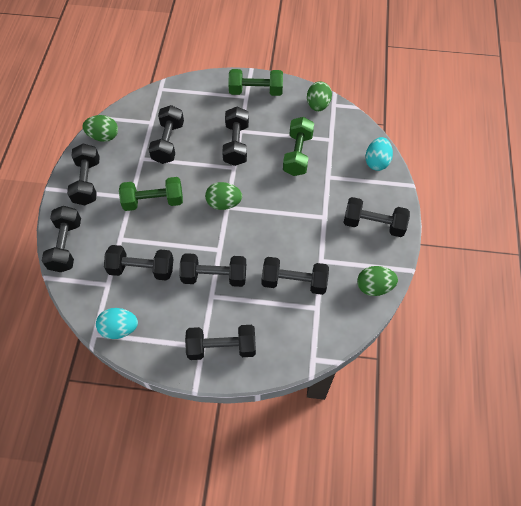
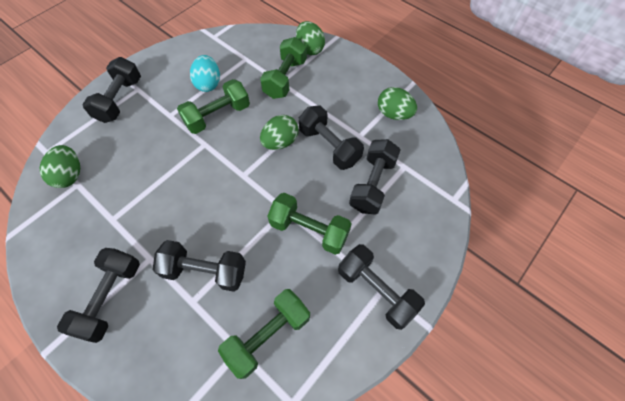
black dumbbell: [42,206,81,272] [67,144,100,205] [104,245,173,281] [148,105,184,164] [179,253,246,287] [185,325,256,360] [222,107,249,166] [262,257,329,295] [343,197,410,237] = 9 -> [57,248,140,343] [82,57,141,123] [153,240,246,292] [299,106,364,170] [338,244,425,330] [349,139,400,215] = 6
green dumbbell: [119,177,183,211] [228,69,283,96] [283,117,314,176] = 3 -> [177,79,250,134] [218,289,310,379] [260,37,307,99] [267,193,351,255] = 4
turquoise egg: [96,308,138,339] [365,137,393,171] = 2 -> [190,55,220,92] = 1

